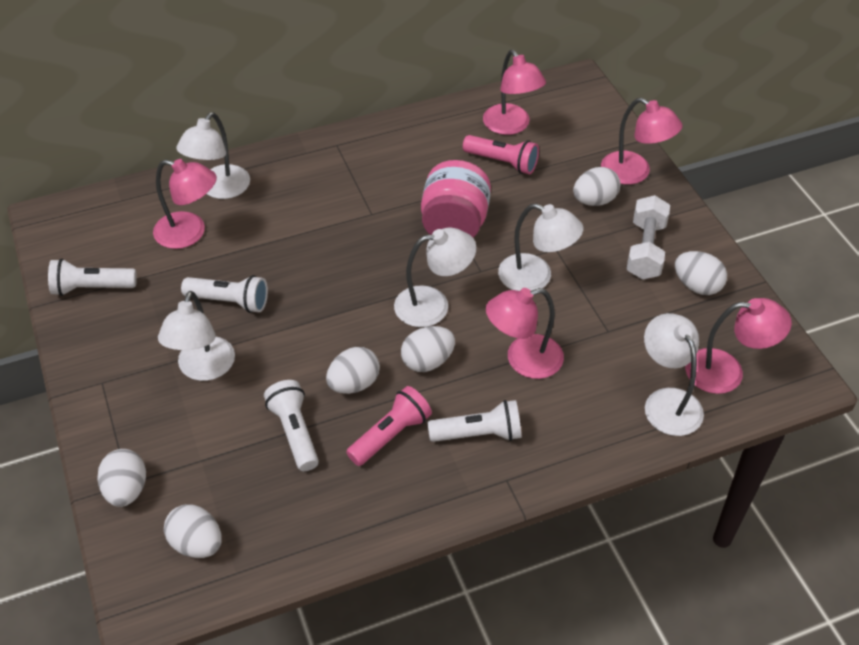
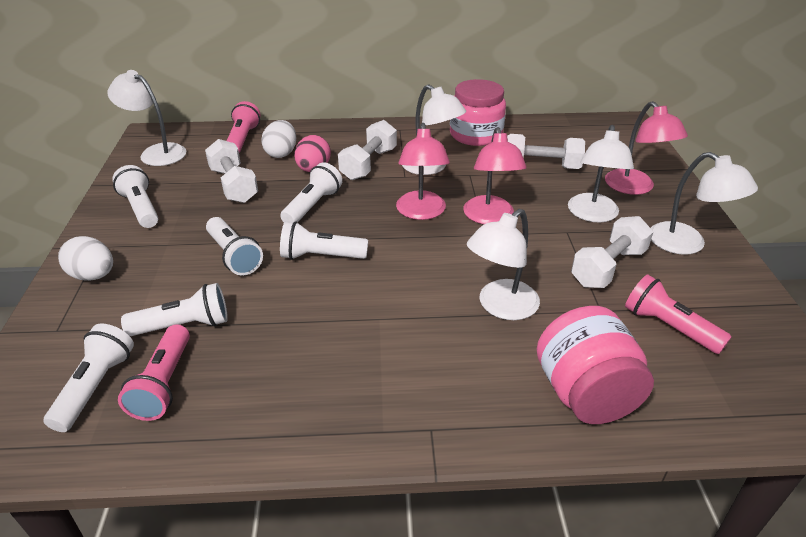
pink egg: none = 0 -> [294,135,331,172] = 1
pink flashlight: [346,386,432,466] [463,135,539,174] = 2 -> [118,324,190,421] [227,101,261,153] [625,275,731,354] = 3
pink jar: [421,160,491,238] = 1 -> [450,79,506,146] [537,306,654,424] = 2
pink lamp: [153,159,217,249] [483,50,546,135] [486,288,564,379] [601,98,682,185] [685,298,792,394] = 5 -> [396,123,450,220] [463,127,527,224] [605,101,688,195] = 3
white dumbbell: [627,195,670,280] = 1 -> [205,139,258,203] [338,120,397,180] [507,134,585,169] [571,216,653,288] = 4
white egg: [97,449,146,507] [164,504,222,558] [326,347,380,394] [401,326,455,372] [573,167,620,206] [675,251,727,295] = 6 -> [58,236,113,281] [261,120,296,158] = 2
white flashlight: [48,259,137,296] [181,275,268,313] [264,380,319,471] [428,400,521,442] = 4 -> [43,323,134,432] [112,165,158,228] [121,283,228,336] [206,217,263,276] [280,162,342,223] [280,221,368,260] = 6

